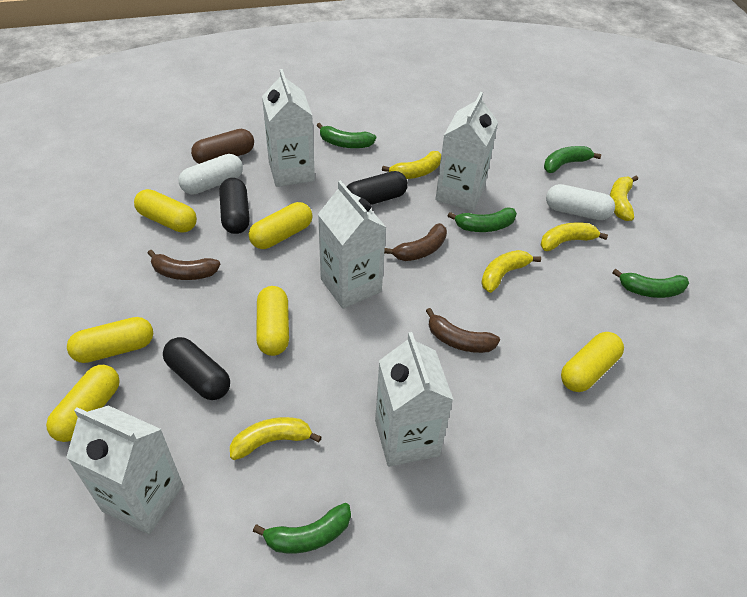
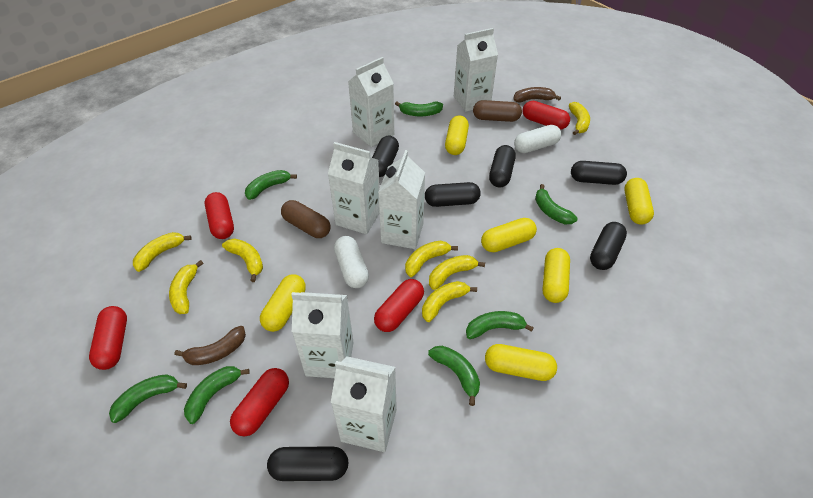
black capsule: [163,337,230,400] [219,178,250,234] [346,171,408,205] = 3 -> [267,446,348,481] [372,136,399,177] [425,182,481,207] [489,145,516,187] [571,161,627,185] [590,222,627,270] = 6
brown banana: [148,250,220,280] [384,223,447,261] [426,308,500,353] = 3 -> [174,326,246,365] [513,87,561,103] = 2
brown capsule: [191,129,254,164] = 1 -> [281,200,331,238] [473,100,522,122] = 2
green banana: [253,503,351,554] [317,123,376,148] [448,207,517,232] [544,146,601,173] [612,269,689,298] = 5 -> [109,374,187,423] [184,366,250,424] [245,170,297,200] [395,102,443,117] [428,346,480,406] [466,311,534,339] [535,184,578,224] = 7
red capsule: none = 0 -> [89,306,127,370] [205,192,234,239] [230,368,289,437] [374,279,424,332] [523,101,570,130] = 5
white carton: [66,405,183,535] [262,69,315,187] [318,180,387,309] [375,332,453,467] [435,92,498,211] = 5 -> [291,292,354,378] [328,142,380,234] [331,356,397,452] [348,57,394,147] [378,150,425,249] [454,28,498,112] = 6
yellow banana: [230,417,322,460] [382,151,441,179] [481,250,541,293] [540,222,608,251] [610,176,638,221] = 5 -> [133,232,192,272] [169,260,203,314] [222,238,263,282] [405,241,458,277] [422,281,477,322] [429,255,485,290] [569,102,590,135] = 7

